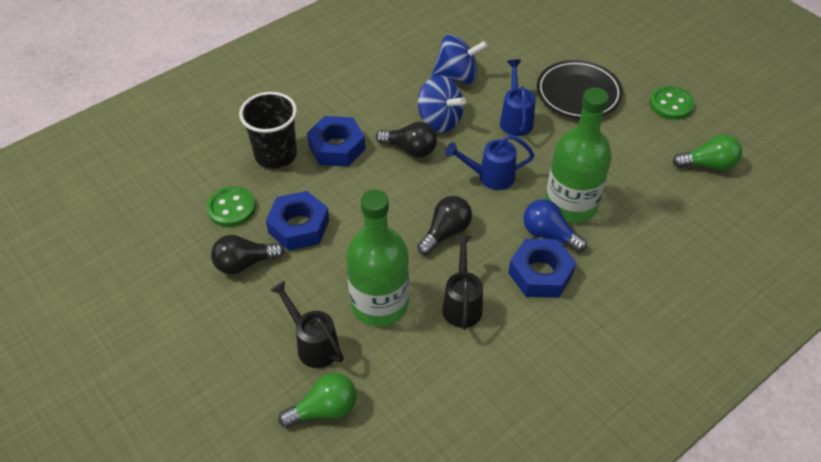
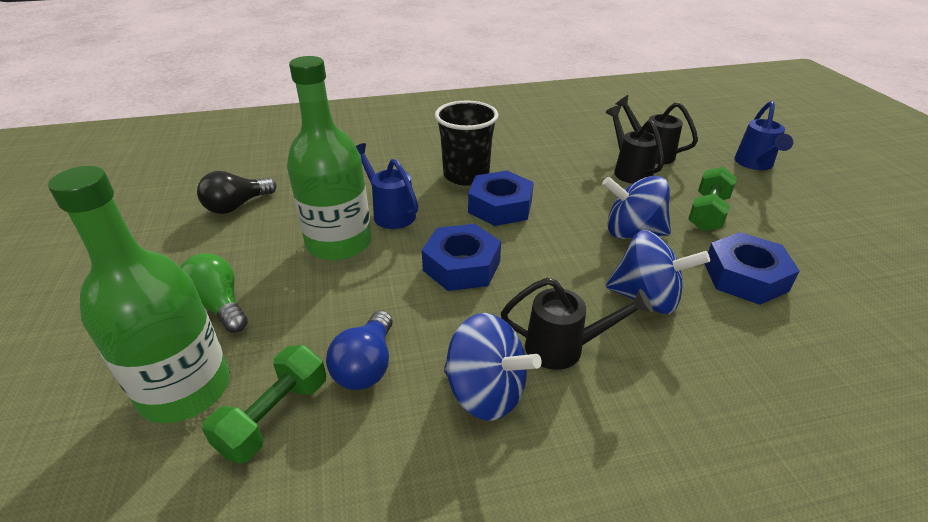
black light bulb: [211,235,285,274] [376,122,437,157] [417,196,472,255] = 3 -> [197,171,277,214] = 1
black plate: [537,60,623,119] = 1 -> none = 0
black watering can: [270,281,344,368] [442,236,483,330] = 2 -> [501,278,653,370] [606,106,664,184] [616,95,698,164] = 3
blue spinning top: [418,75,466,132] [432,35,488,84] = 2 -> [444,313,542,421] [602,175,671,239] [606,230,710,314] = 3
green button: [207,186,256,227] [649,86,695,120] = 2 -> none = 0
green dumbbell: none = 0 -> [202,345,326,464] [688,167,737,231] = 2
green light bulb: [278,373,356,428] [673,134,742,170] = 2 -> [180,253,248,333] = 1

